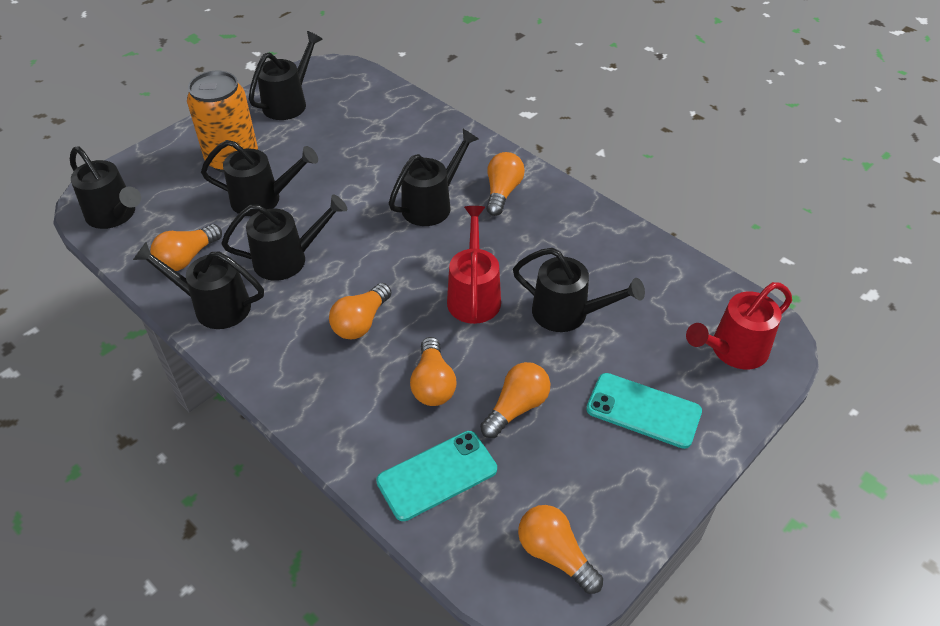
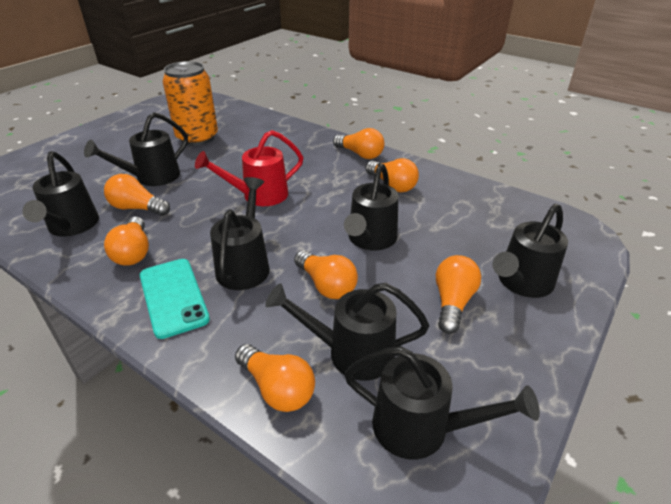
orange light bulb: [150,224,222,271] [329,283,392,339] [410,337,456,406] [480,362,550,438] [486,152,525,216] [518,505,603,594] = 6 -> [104,174,170,216] [104,217,149,266] [235,344,315,412] [294,250,358,299] [333,128,385,159] [366,158,419,192] [436,255,481,334] = 7
red watering can: [447,206,501,324] [686,282,792,369] = 2 -> [195,130,303,206] = 1
turquoise phone: [376,431,497,521] [586,373,702,449] = 2 -> [140,259,210,339] = 1

